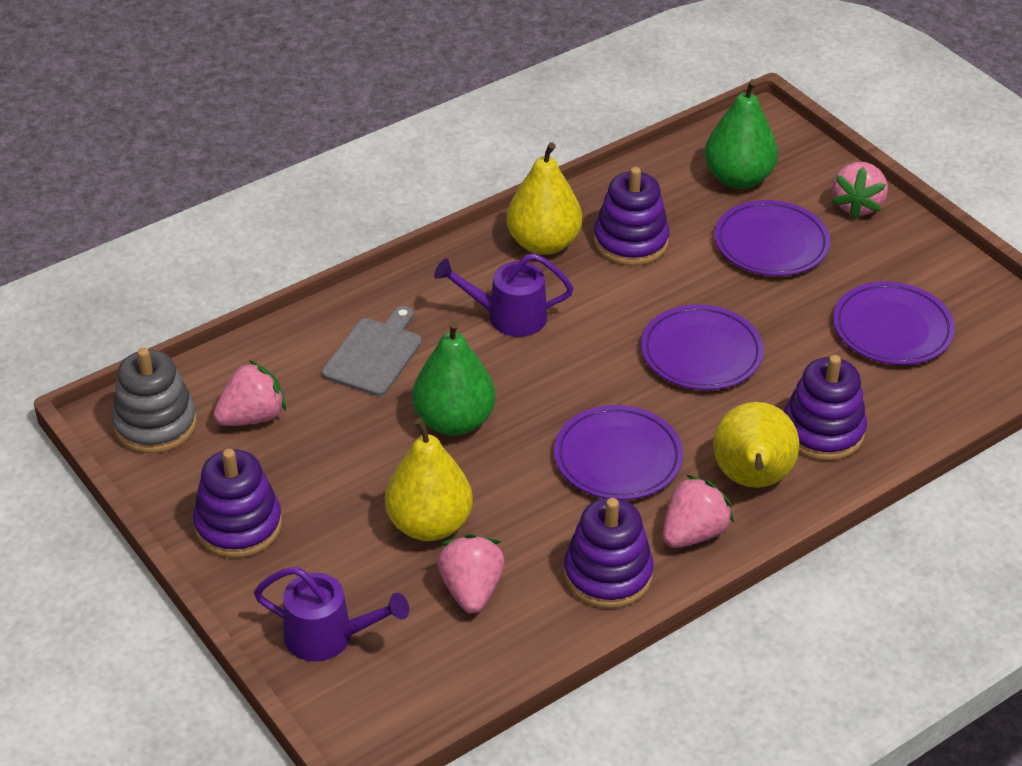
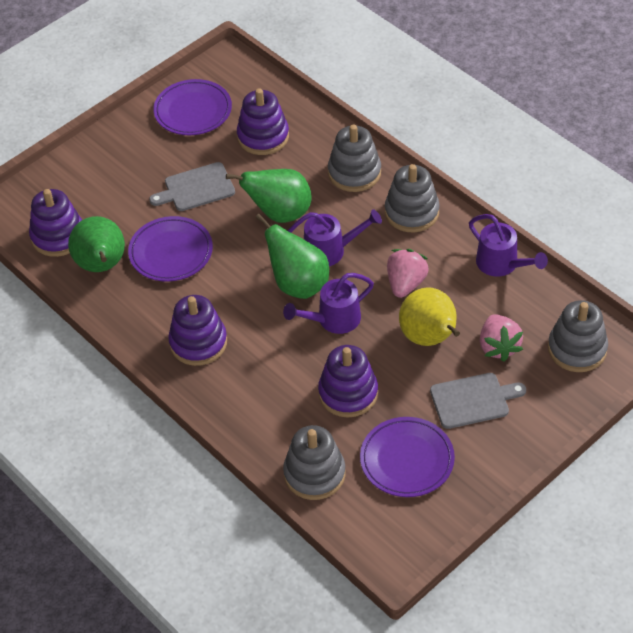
green pear: [412,321,496,436] [704,79,778,189] = 2 -> [68,216,125,272] [226,169,312,223] [256,214,329,299] = 3
grey cutting board: [322,306,422,396] = 1 -> [149,162,235,211] [430,373,526,429] = 2
grey stacking toy: [112,348,197,453] = 1 -> [283,425,346,500] [328,125,381,192] [385,164,440,232] [548,300,608,372] = 4
pink strawberry: [213,360,286,426] [437,534,505,613] [663,475,734,548] [832,162,888,219] = 4 -> [387,249,429,298] [480,314,523,362] = 2
purple plate: [554,405,683,500] [641,305,764,390] [714,200,830,276] [833,282,955,365] = 4 -> [128,216,213,282] [153,79,232,135] [360,417,455,497] = 3
purple watering can: [254,566,409,662] [434,253,574,337] = 2 -> [283,273,374,334] [287,209,382,266] [469,214,548,277] = 3
yellow pear: [385,418,473,541] [507,142,582,255] [713,402,799,488] = 3 -> [399,287,460,346] = 1

